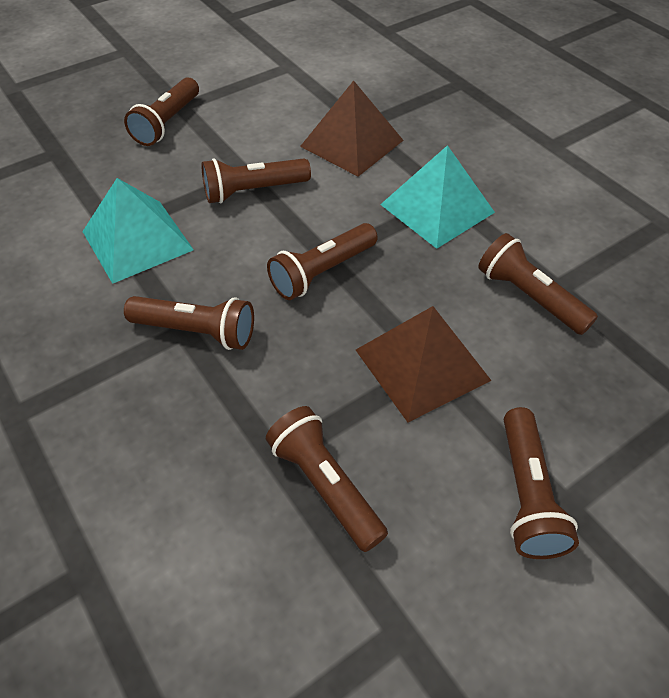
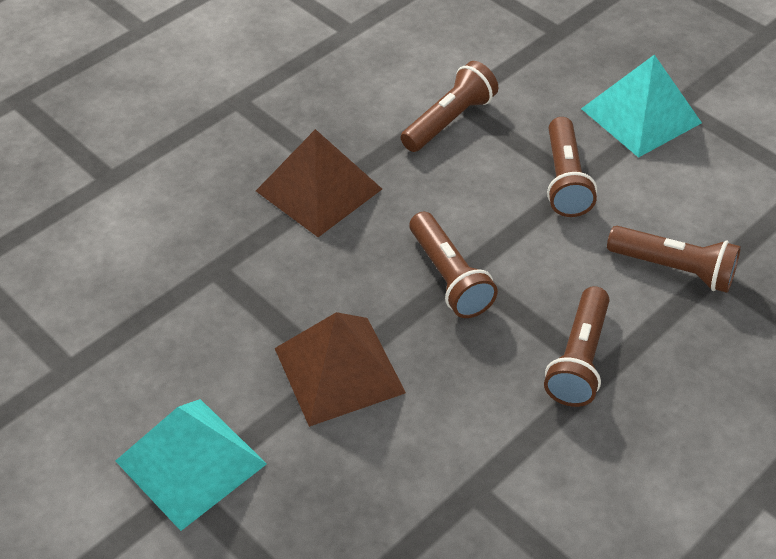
brown flashlight: [124,77,199,146] [124,296,254,350] [201,158,311,204] [266,406,388,552] [267,223,378,300] [478,233,598,335] [504,407,579,559] = 7 -> [401,61,498,152] [409,212,498,318] [544,286,609,407] [547,117,597,217] [607,226,741,293] = 5

